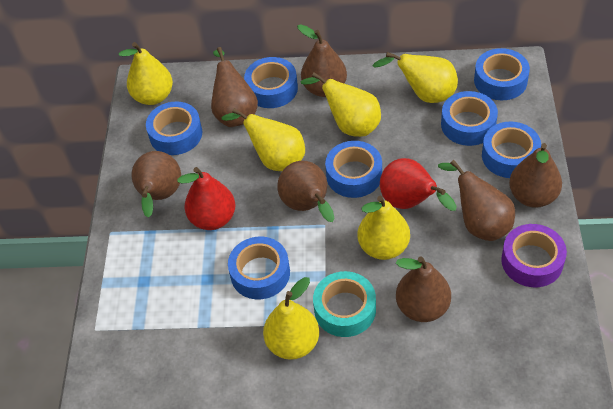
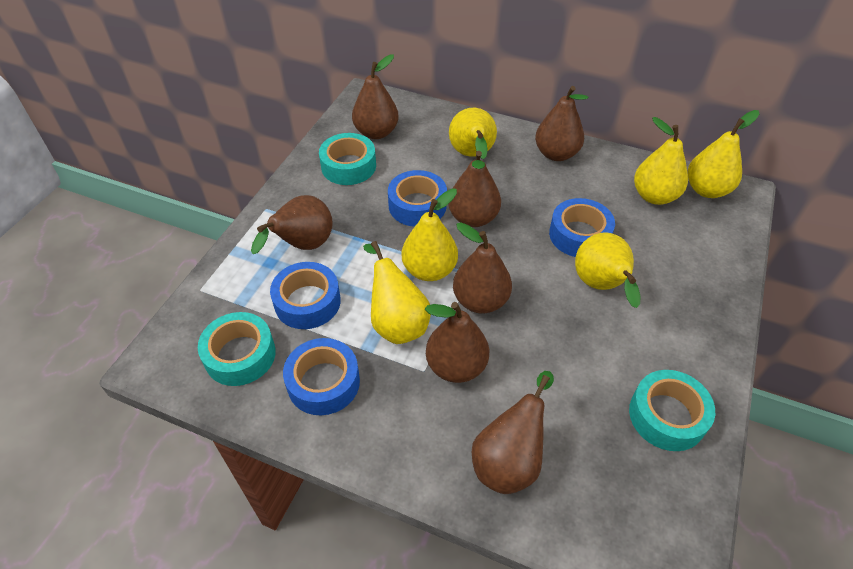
blue tape: [146,102,202,155] [228,237,290,299] [244,57,298,108] [325,141,382,198] [441,91,498,146] [474,48,530,100] [482,122,541,178] = 7 -> [270,262,341,329] [283,338,360,415] [388,170,447,227] [549,198,615,257] = 4
purple tape: [501,224,567,287] = 1 -> none = 0
red pear: [177,167,235,230] [380,158,457,211] = 2 -> none = 0
turquoise tape: [313,271,376,337] = 1 -> [198,312,276,386] [319,133,376,185] [629,370,715,451] = 3

